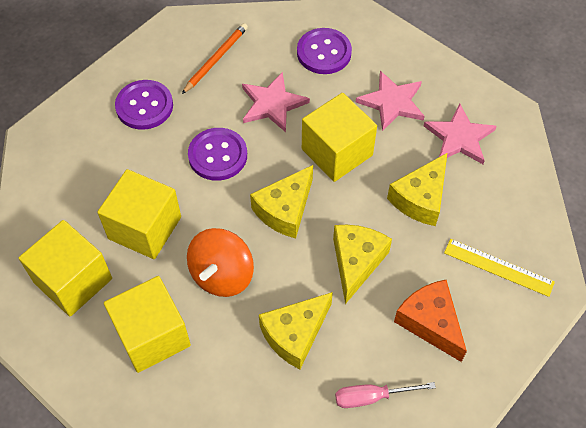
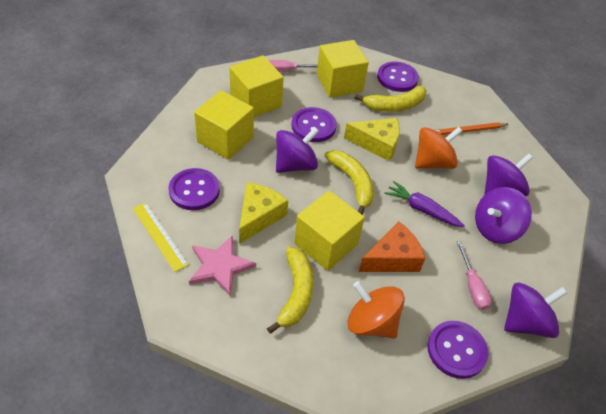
orange spinning top: [187,228,254,297] = 1 -> [347,281,405,339] [415,127,462,169] = 2
pink screwdriver: [335,382,436,408] = 1 -> [268,60,318,72] [457,241,491,310] = 2
pink star: [242,72,310,132] [356,71,425,131] [424,104,497,164] = 3 -> [189,235,256,296] = 1
purple button: [115,80,173,130] [188,128,247,181] [297,28,352,74] = 3 -> [169,168,220,210] [292,107,337,142] [377,62,419,92] [428,321,488,379] = 4
purple carrot: none = 0 -> [385,181,465,227] = 1
purple spinning top: none = 0 -> [276,127,319,173] [475,187,532,244] [484,153,533,196] [504,283,567,338] = 4
yellow banana: none = 0 -> [267,247,314,334] [324,150,374,215] [355,86,427,112] = 3
yellow cheese: [250,165,313,239] [259,292,333,369] [333,225,392,304] [387,153,447,226] = 4 -> [239,182,288,244] [344,118,400,161] = 2

